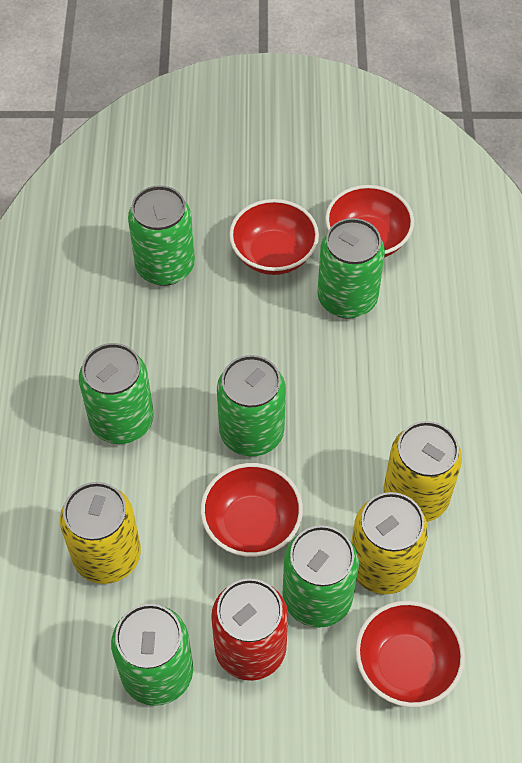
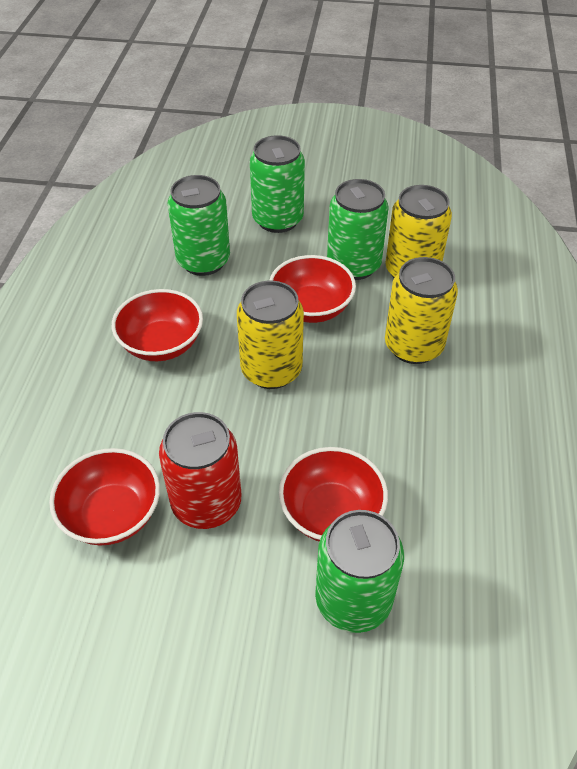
green can: [79,343,153,444] [111,604,193,706] [128,185,195,286] [217,355,286,456] [283,525,359,628] [317,218,385,319] = 6 -> [167,175,230,276] [250,135,305,233] [315,510,404,633] [327,179,389,280] = 4

